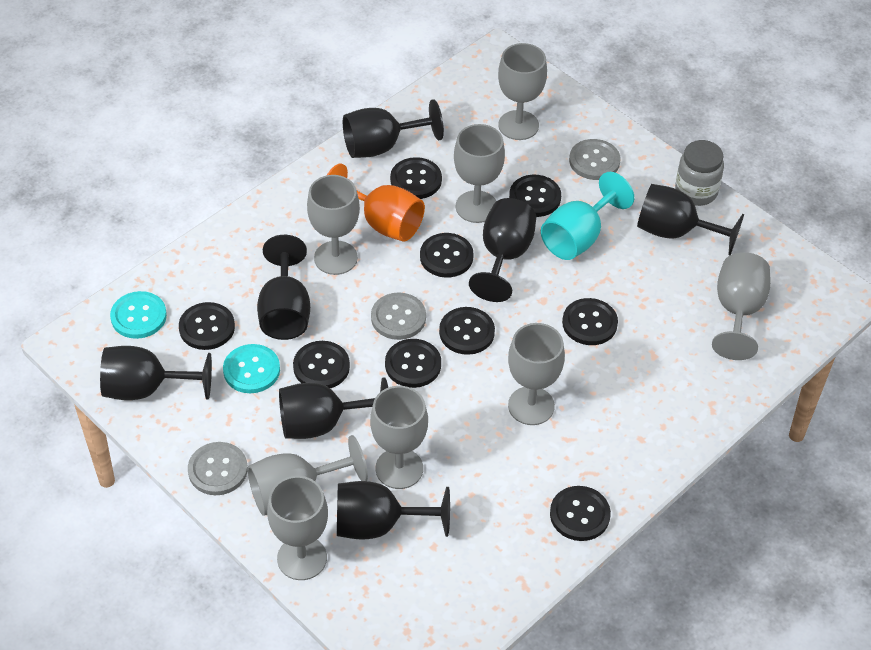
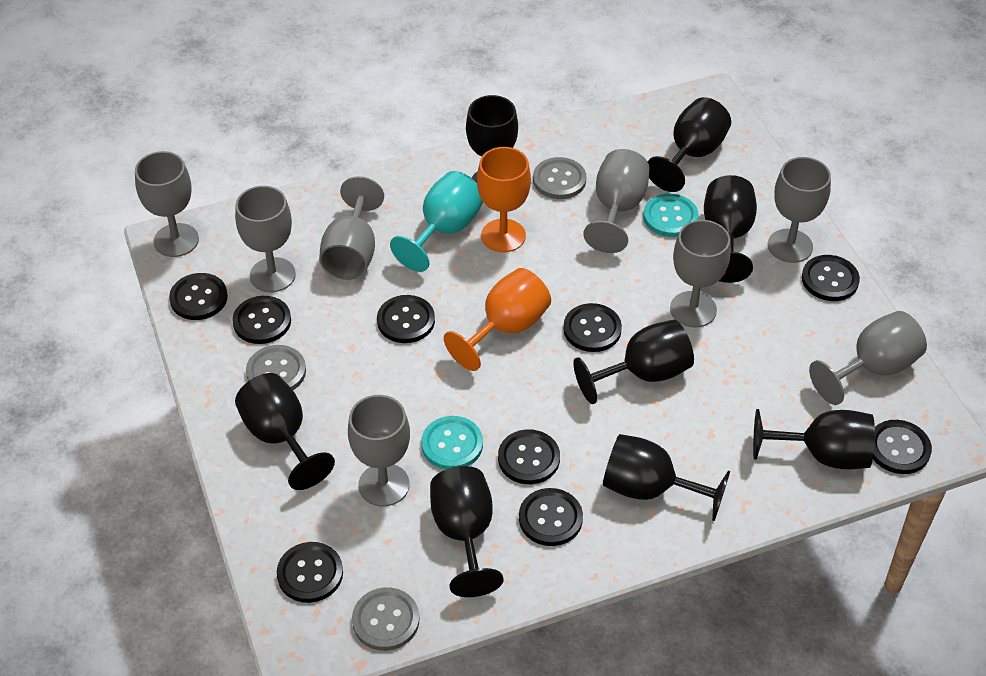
black goblet: [100,346,212,400] [257,235,310,340] [279,377,388,439] [337,481,450,539] [343,99,444,158] [469,198,536,302] [637,184,744,256] = 7 -> [235,373,335,490] [430,466,503,597] [466,95,518,183] [573,320,694,404] [603,434,730,521] [647,97,731,192] [704,175,757,283] [753,409,875,469] = 8
grey jar: [675,140,724,206] = 1 -> none = 0
orange goblet: [327,164,425,242] = 1 -> [444,268,551,371] [477,147,531,252] = 2

